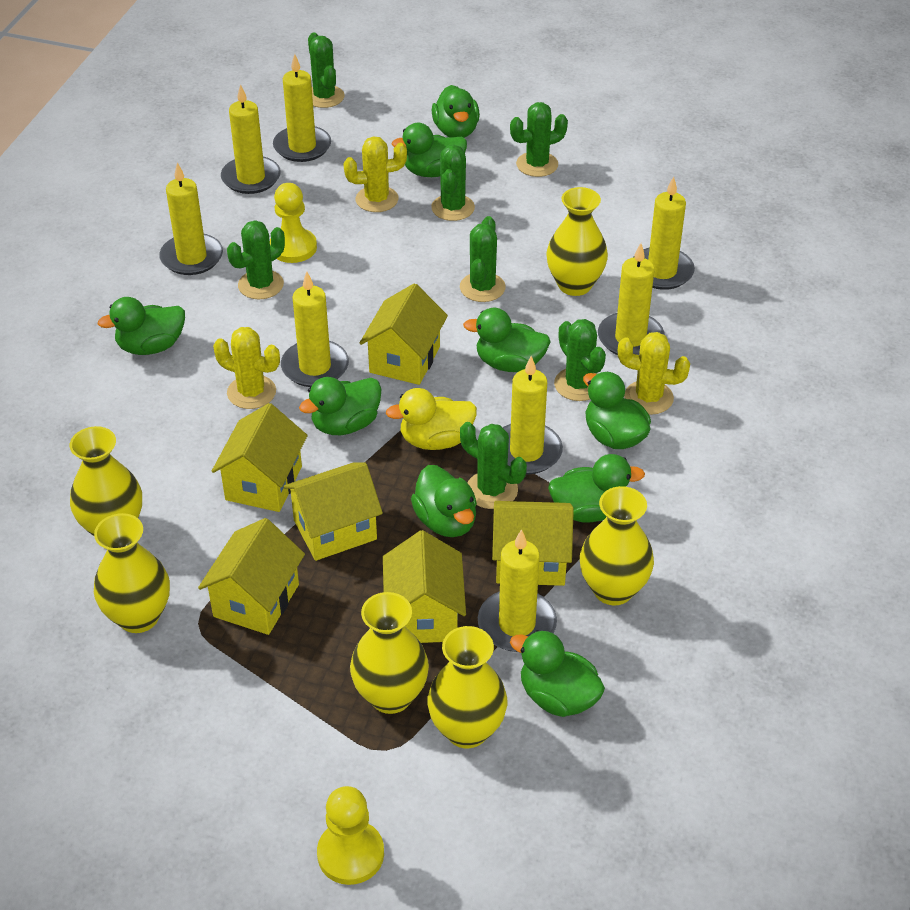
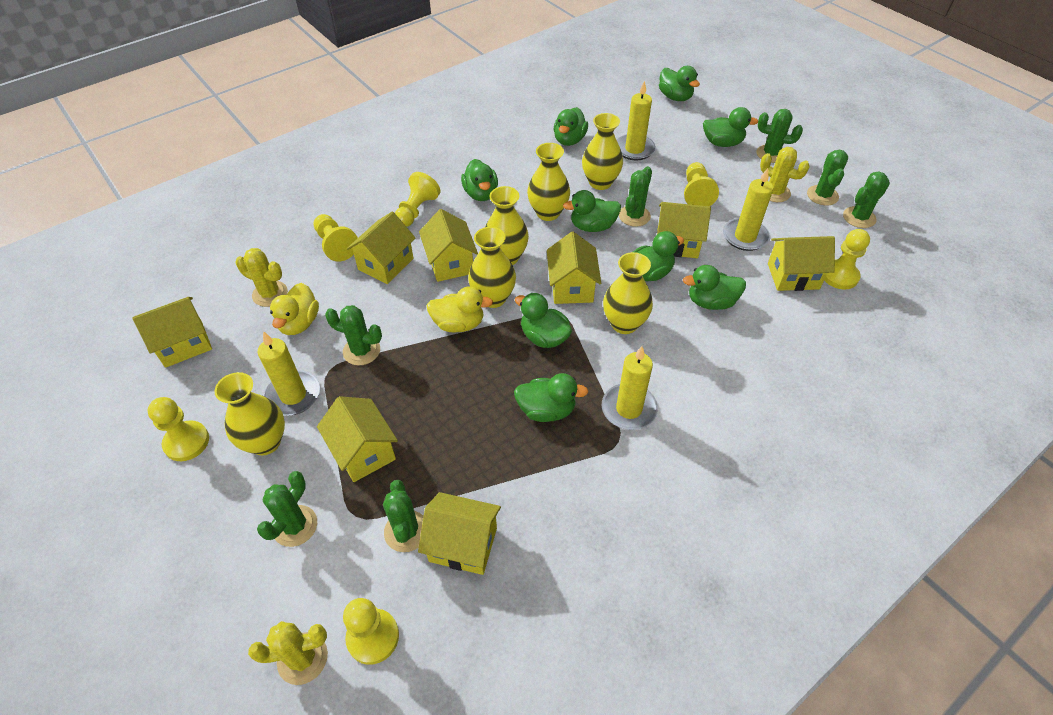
yellow candle: [159,163,223,275] [221,84,281,194] [273,54,331,162] [281,271,349,387] [478,529,557,652] [503,356,563,474] [598,243,665,355] [634,176,695,290] = 8 -> [258,331,320,416] [602,346,658,430] [617,81,656,160] [723,168,773,251] = 4
yellow duck: [386,388,477,450] = 1 -> [270,283,319,335] [426,286,493,332] = 2
yellow house: [198,518,305,635] [212,403,308,512] [284,462,383,561] [360,283,448,385] [383,530,466,643] [492,501,574,586] = 6 -> [132,297,212,368] [317,396,398,482] [347,212,415,284] [418,492,501,575] [419,209,478,282] [547,232,601,304] [657,202,711,258] [768,236,835,291] = 8
yellow pawn: [270,183,317,263] [317,786,384,885] = 2 -> [148,397,209,461] [313,214,358,261] [343,598,399,665] [395,172,440,227] [684,162,719,206] [824,229,870,289] = 6

